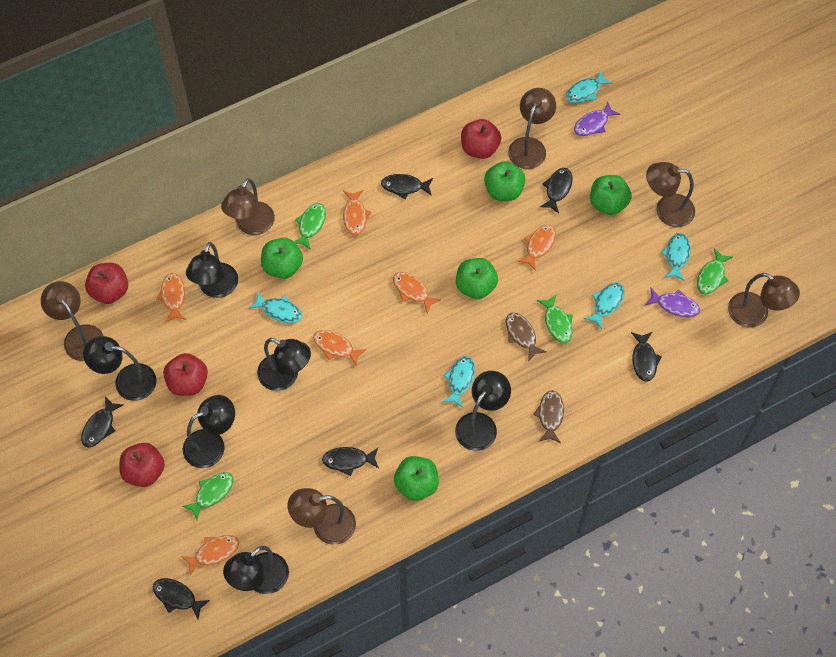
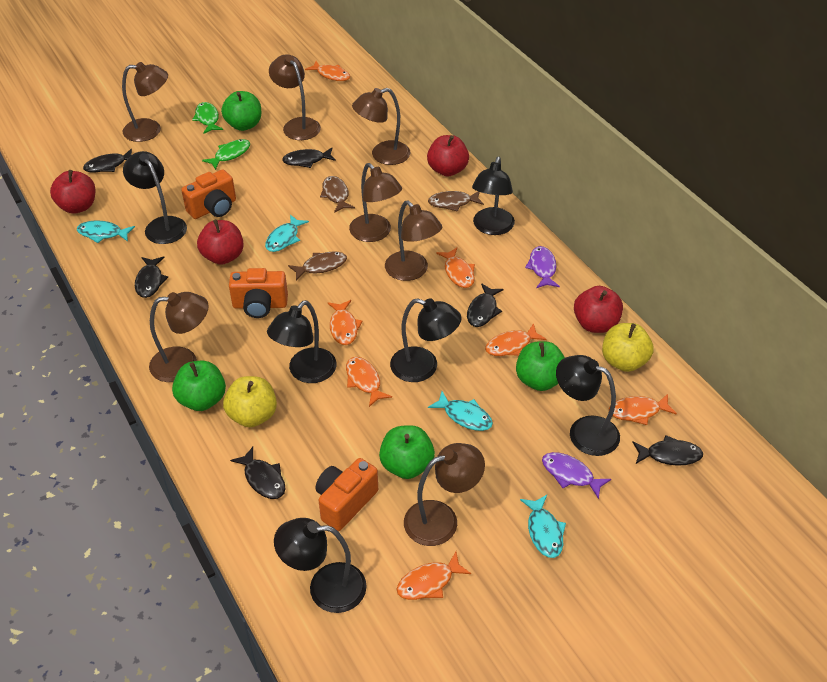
brown fish: [506,312,546,362] [533,390,564,443] = 2 -> [288,251,347,281] [320,176,355,213] [428,191,484,212] = 3
brown lamp: [41,281,104,361] [221,178,275,235] [288,488,356,545] [508,88,556,169] [646,162,695,227] [728,273,800,328] = 6 -> [122,62,168,142] [149,292,209,382] [269,54,321,140] [349,163,402,242] [352,88,410,165] [385,201,442,281] [404,443,485,546] = 7
green apple: [261,238,303,279] [394,456,439,501] [456,258,498,299] [484,161,526,201] [590,175,631,215] = 5 -> [172,361,226,411] [221,91,261,131] [379,425,435,479] [516,341,565,391] = 4
green fish: [182,472,233,520] [294,203,326,250] [537,295,573,343] [697,248,733,294] = 4 -> [192,102,223,134] [202,139,250,170] = 2
orange camera: none = 0 -> [181,169,236,219] [229,268,288,318] [315,458,378,531] = 3
orange fish: [156,273,186,322] [181,535,239,576] [313,330,367,366] [343,190,371,235] [393,272,441,313] [517,225,556,271] = 6 -> [305,61,350,81] [328,300,363,345] [346,357,392,407] [397,552,471,600] [436,248,475,288] [485,323,546,356] [609,394,677,425] = 7
turquoise fish: [248,292,302,323] [443,356,475,408] [566,70,613,103] [584,282,625,329] [661,233,690,281] = 5 -> [77,220,135,243] [265,215,309,252] [428,391,493,431] [520,495,566,558] = 4
yellow apple: none = 0 -> [223,376,277,427] [602,323,654,372] = 2

